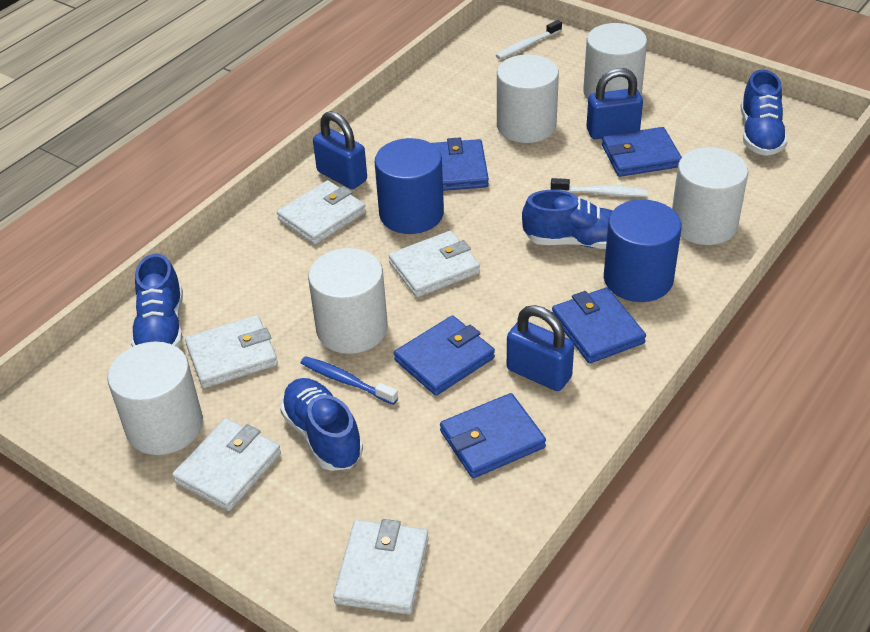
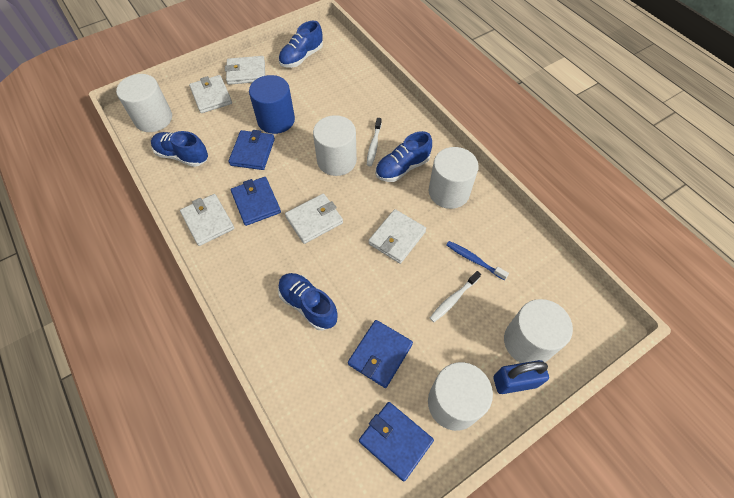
blue cylinder: [375,138,444,234] [604,199,682,302] = 2 -> [249,75,295,134] = 1
blue padlock: [313,111,367,189] [507,305,574,391] [586,68,643,139] = 3 -> [493,360,549,394] = 1
blue wallet: [394,315,495,396] [432,137,489,191] [440,393,546,478] [552,287,646,364] [602,127,682,177] = 5 -> [229,130,275,170] [231,177,281,226] [348,320,413,388] [359,402,434,481] = 4

